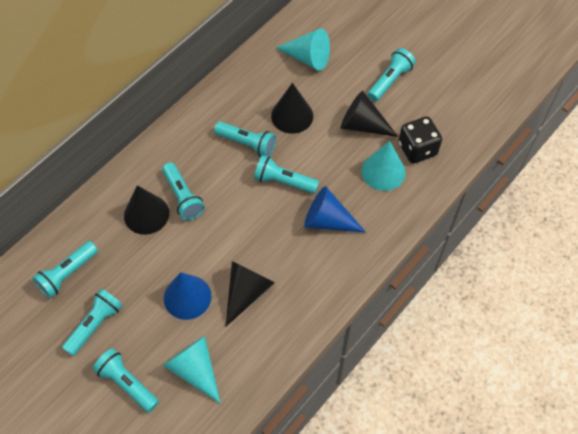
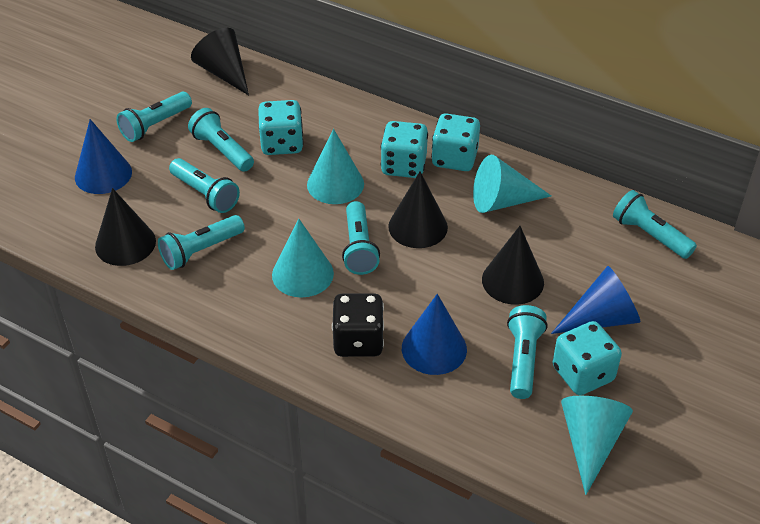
blue cone: [164,272,211,320] [304,186,366,233] = 2 -> [75,119,132,194] [402,294,467,375] [551,266,640,334] = 3
turquoise cone: [163,336,221,404] [276,28,330,71] [362,141,406,191] = 3 -> [272,219,334,298] [307,129,364,204] [473,155,551,213] [561,396,633,495] = 4
turquoise dice: none = 0 -> [258,100,304,155] [381,121,428,178] [431,113,480,171] [553,321,622,395] = 4

